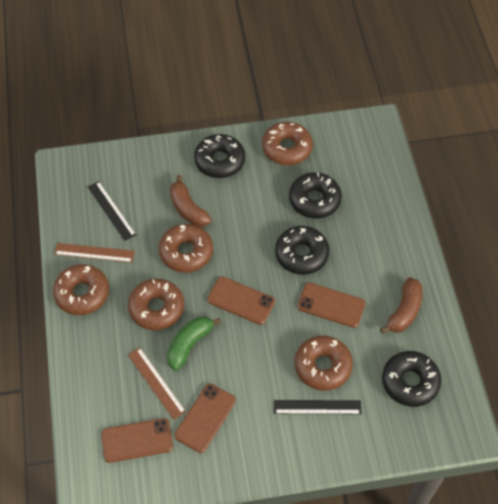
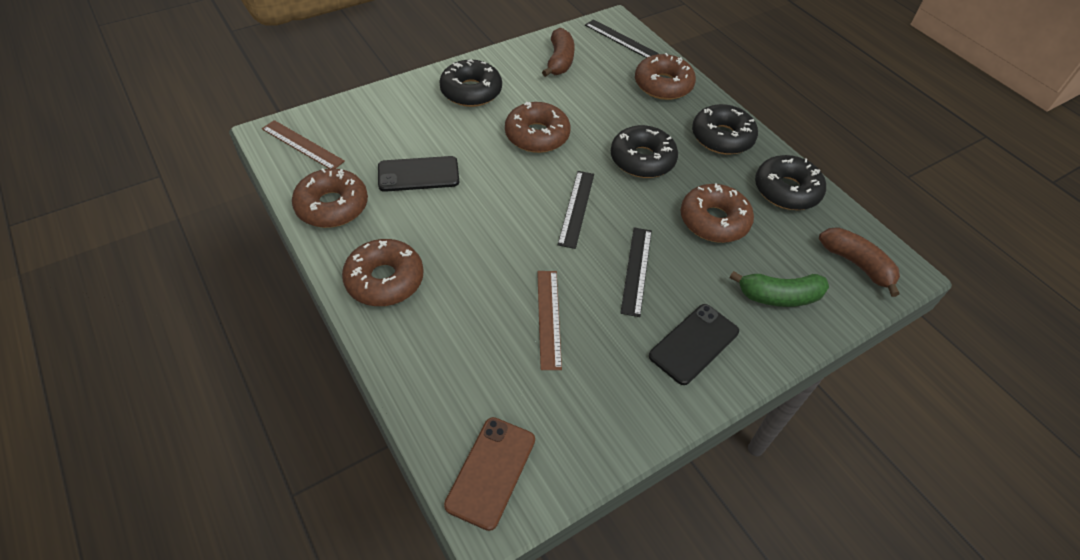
black phone: none = 0 -> [378,156,459,192] [649,304,739,385] = 2
black ruler: [88,181,136,241] [274,400,362,414] = 2 -> [558,171,594,249] [585,19,659,58] [620,227,652,317] = 3
brown phone: [101,418,173,463] [174,384,236,453] [207,277,275,325] [297,282,366,328] = 4 -> [444,417,535,531] = 1

